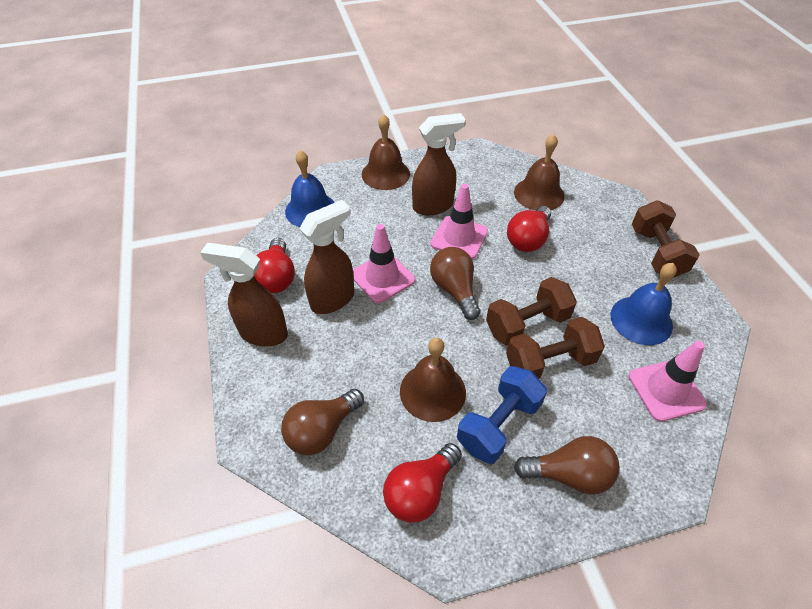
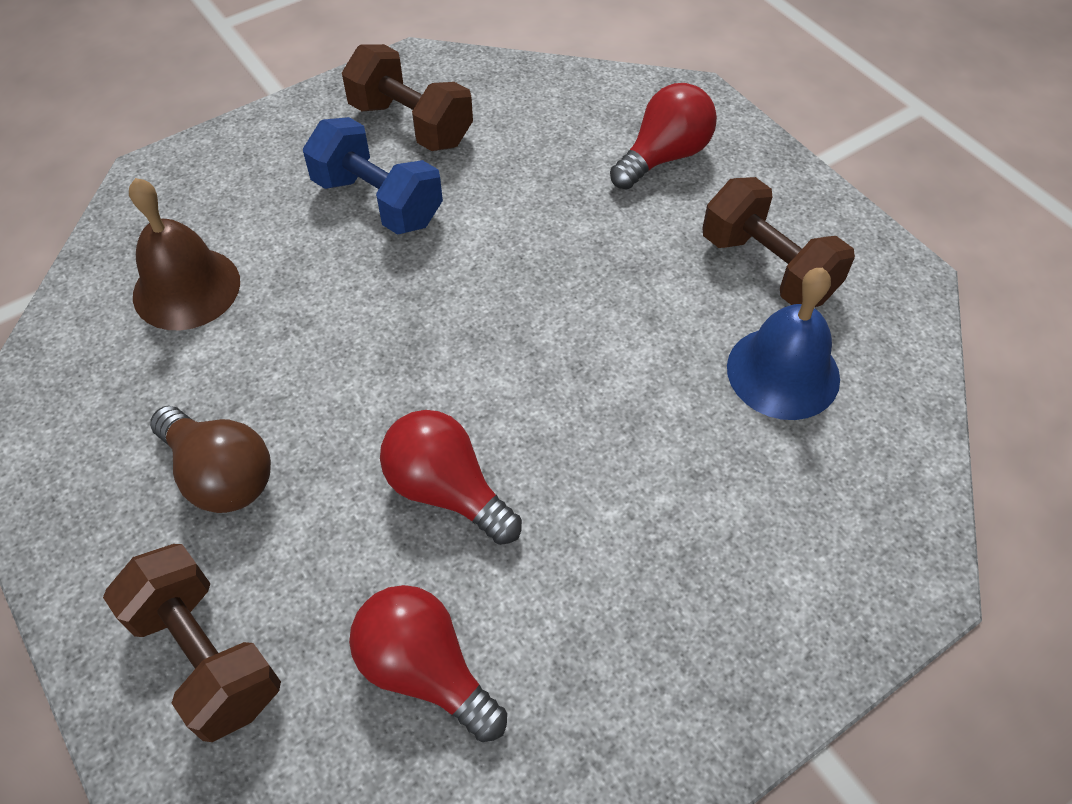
blue bell: [285,150,335,227] [611,263,677,345] = 2 -> [727,268,840,420] = 1
brown bell: [362,114,410,190] [400,338,466,422] [514,134,564,211] = 3 -> [129,178,240,330] = 1
brown light bulb: [281,389,364,455] [430,247,481,320] [514,436,620,495] = 3 -> [150,406,271,513] = 1
brown spray bottle: [200,243,288,347] [299,200,354,314] [412,113,466,215] = 3 -> none = 0
pink traffic cone: [353,224,415,303] [430,184,488,259] [628,341,707,422] = 3 -> none = 0

